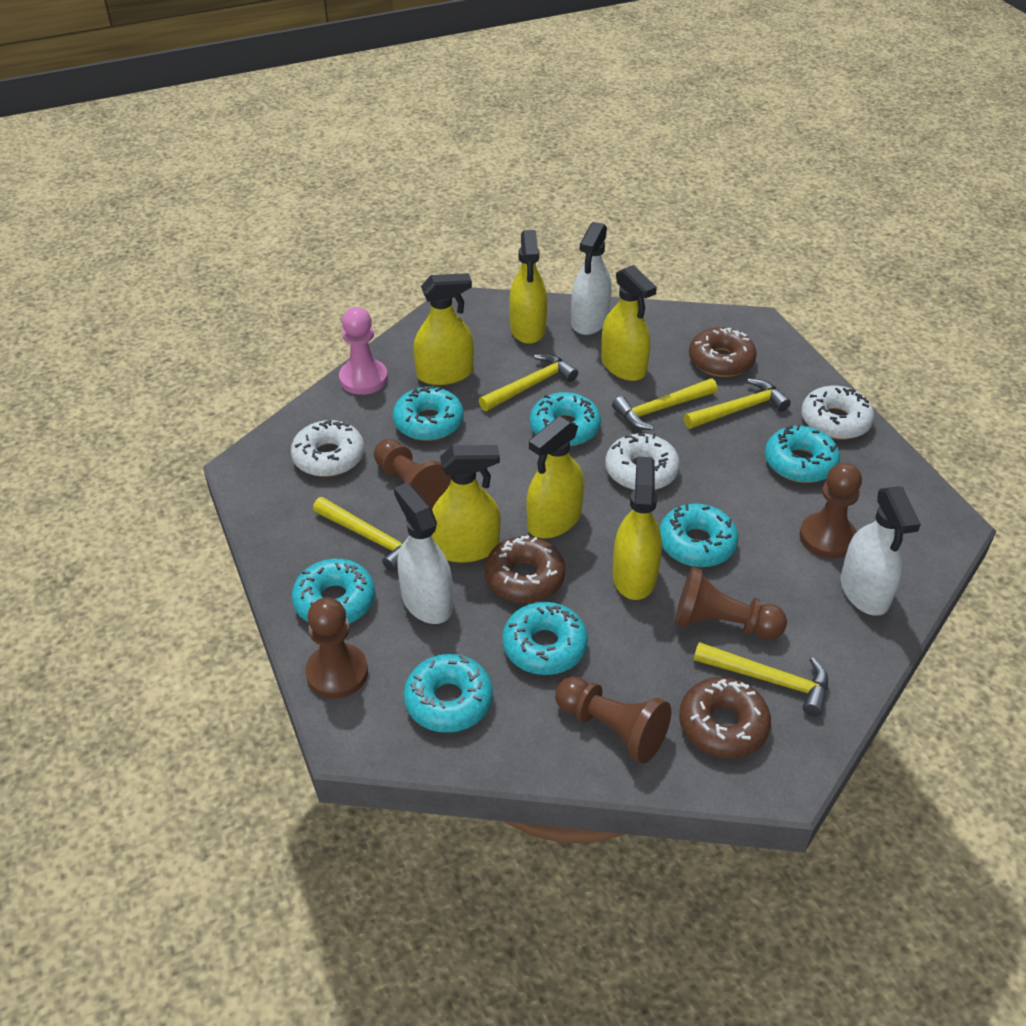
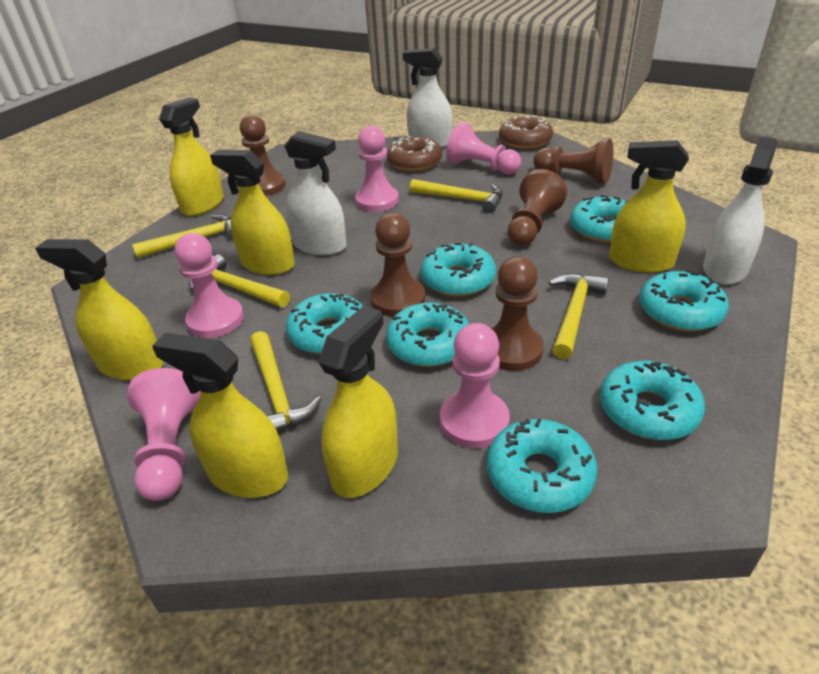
brown donut: [484,535,565,603] [679,677,771,758] [689,327,757,377] = 3 -> [387,135,442,171] [499,115,553,149] = 2
pink pawn: [339,307,388,395] = 1 -> [127,368,201,501] [175,233,244,338] [355,126,399,212] [440,323,510,448] [446,122,521,174] = 5
white donut: [291,420,365,477] [605,433,680,490] [801,386,874,439] = 3 -> none = 0

